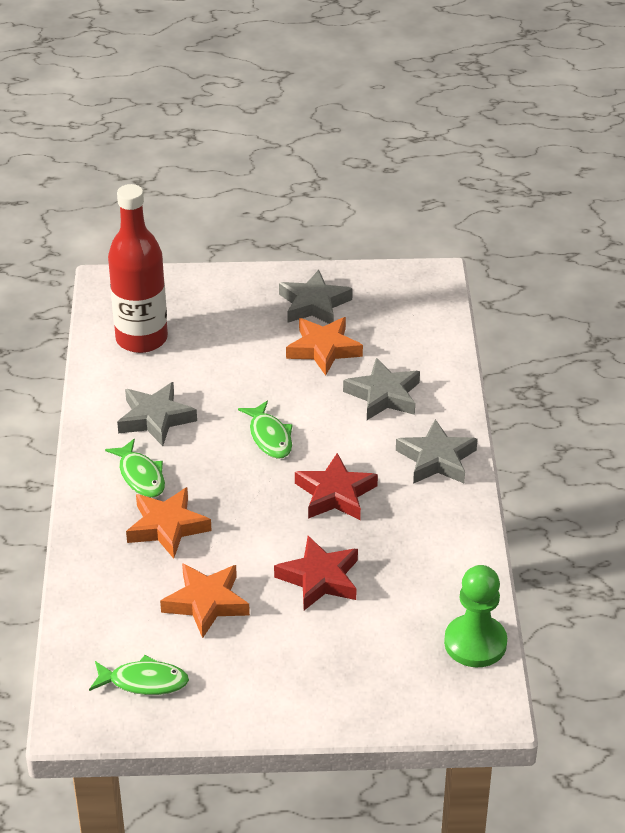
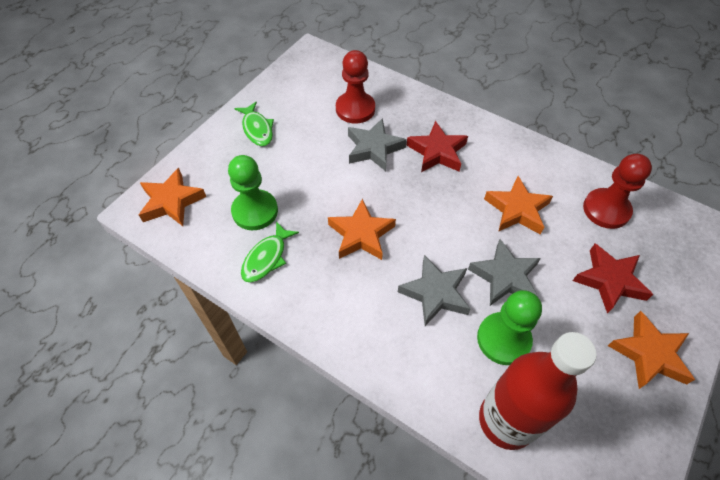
green fish: [89,655,189,695] [105,439,165,498] [238,401,293,459] = 3 -> [234,102,274,146] [241,221,299,283] = 2
green pawn: [444,565,507,667] = 1 -> [228,155,278,230] [477,290,542,365] = 2
grey star: [117,382,197,446] [279,270,353,324] [343,358,420,420] [396,419,478,484] = 4 -> [348,118,407,171] [398,255,471,326] [468,239,541,306] = 3
orange star: [126,487,212,559] [160,563,250,638] [286,317,363,376] = 3 -> [139,168,206,226] [328,199,396,260] [484,176,553,235] [608,311,695,389] = 4
red pawn: none = 0 -> [336,50,375,124] [583,154,652,229] = 2

